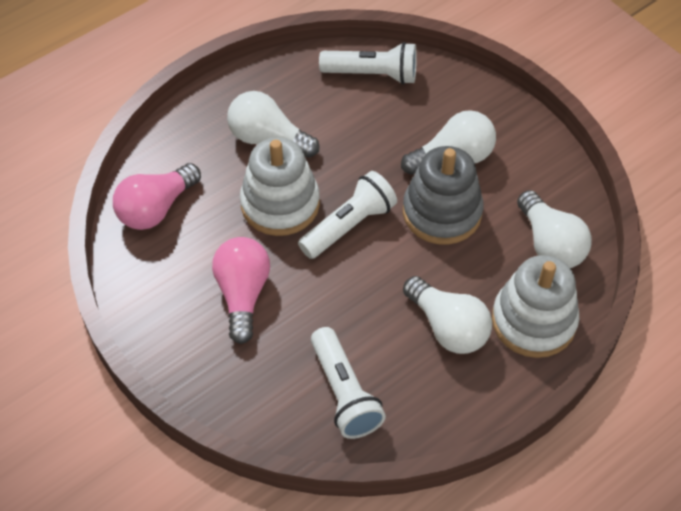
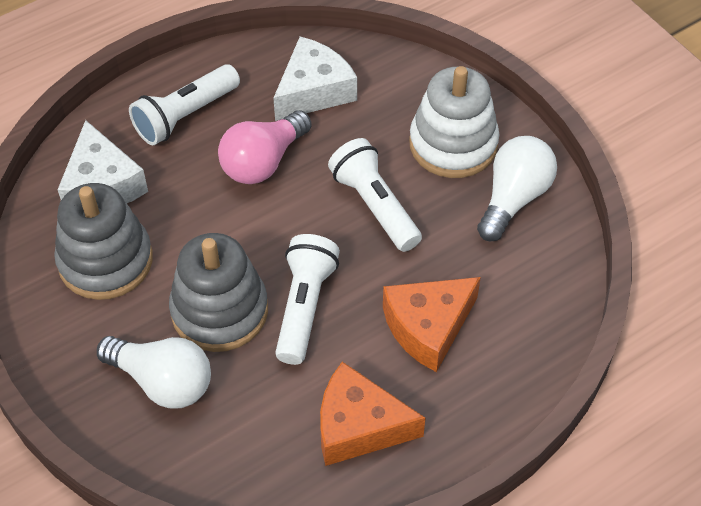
grey stacking toy: [403,146,484,245] = 1 -> [54,183,153,300] [169,233,268,352] = 2
orange cheese: none = 0 -> [320,362,425,466] [383,277,481,372] = 2
pink light bulb: [113,163,201,230] [212,237,270,344] = 2 -> [218,110,312,184] = 1
white cheese: none = 0 -> [58,120,148,204] [273,37,357,121] = 2
white light bulb: [227,91,320,158] [401,110,496,175] [403,276,492,354] [517,190,592,268] = 4 -> [97,336,211,409] [477,136,557,241] = 2
white stacking toy: [240,138,320,236] [492,255,579,358] = 2 -> [409,66,499,178] = 1

